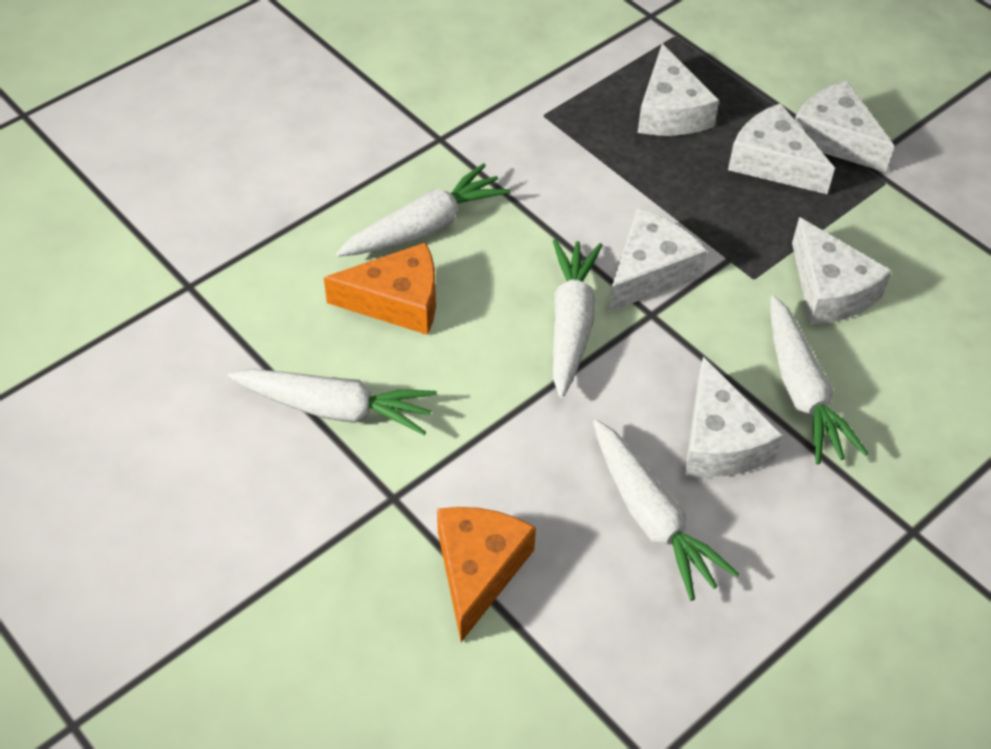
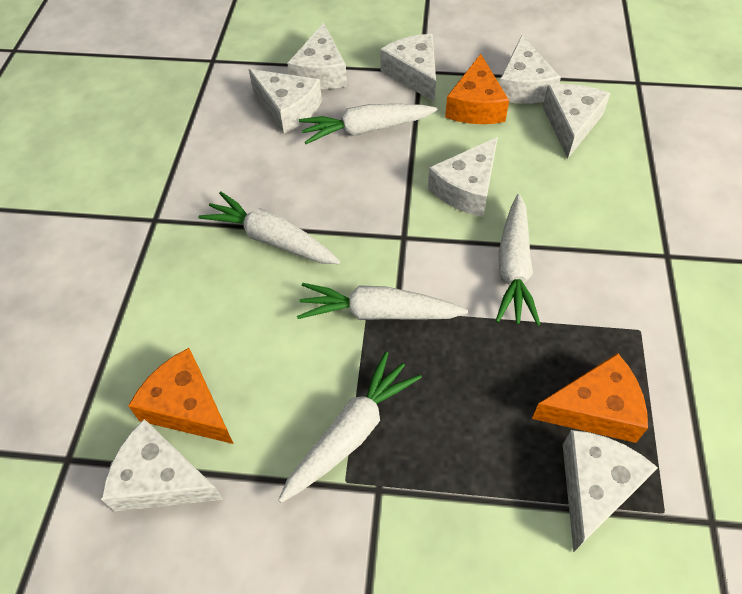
orange cheese: [324,242,436,335] [437,507,536,642] = 2 -> [128,348,234,444] [445,54,509,124] [532,353,648,443] = 3
white cheese: [609,209,707,312] [638,44,719,136] [685,357,783,477] [728,103,835,194] [792,217,892,325] [795,81,894,172] = 6 -> [101,419,223,512] [249,69,322,134] [287,23,347,89] [380,34,436,102] [428,137,498,217] [499,35,561,104] [543,84,610,159] [563,430,658,553] = 8

